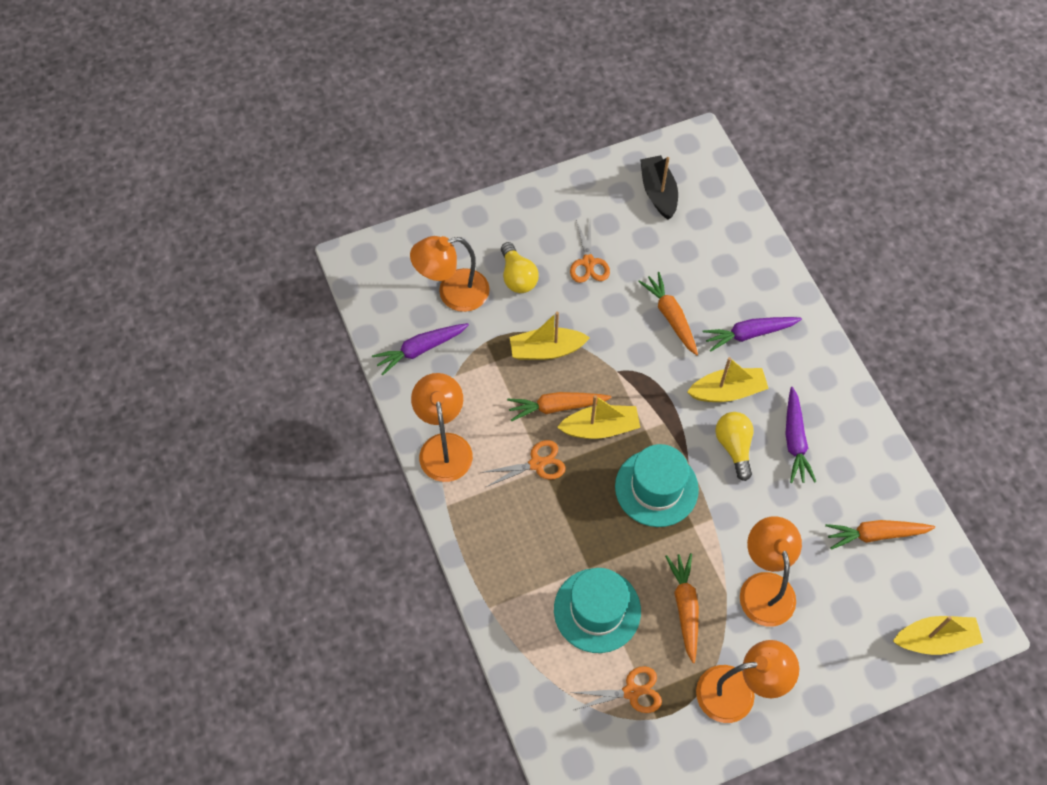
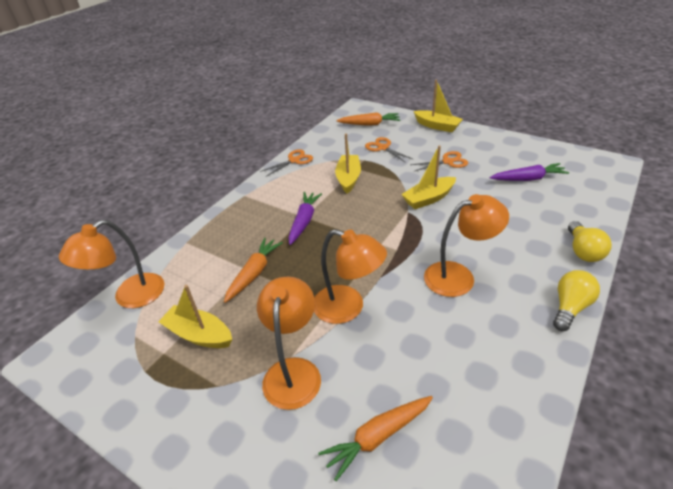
black boat: [640,155,678,220] = 1 -> none = 0
orange carrot: [507,392,612,422] [638,272,698,355] [665,553,699,663] [825,520,935,550] = 4 -> [224,237,283,303] [318,396,433,481] [337,112,400,126] = 3
purple carrot: [372,323,469,375] [703,317,802,352] [785,387,816,483] = 3 -> [289,192,322,245] [490,163,569,181] = 2
turquoise hat: [554,568,641,653] [615,444,699,527] = 2 -> none = 0

